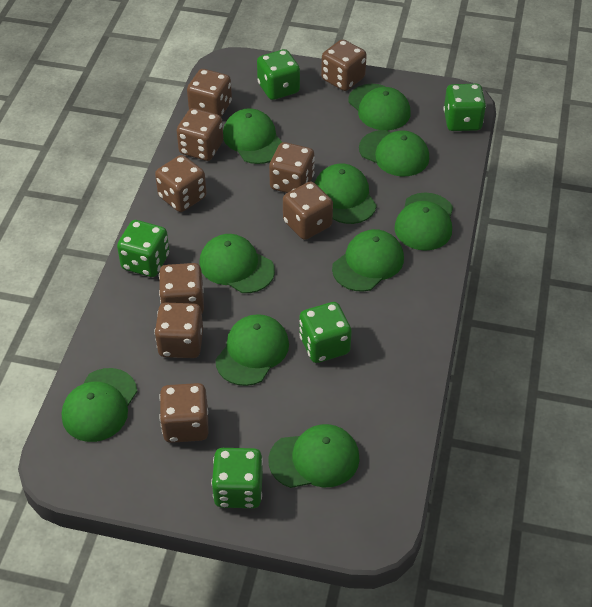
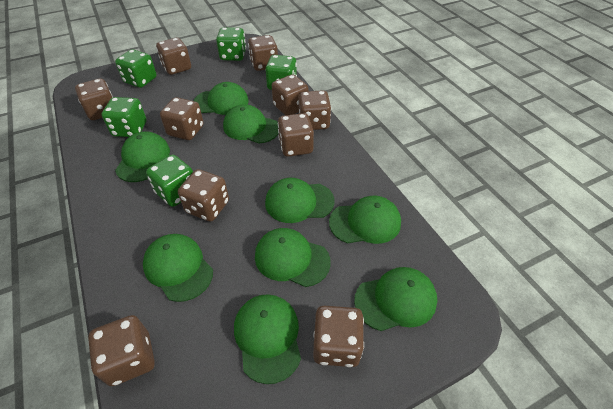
brown dice: [154,303,203,358] [155,155,206,212] [159,263,204,314] [159,383,209,443] [177,108,223,161] [187,69,232,117] [269,142,315,193] [283,182,333,240] [321,39,367,91] = 9 -> [75,78,113,120] [88,315,155,386] [156,38,191,75] [160,97,204,140] [178,169,229,222] [248,35,278,71] [272,74,308,115] [278,113,314,157] [299,90,331,130] [313,306,364,367] = 10
green cap: [62,368,137,442] [200,234,275,293] [215,314,289,386] [223,108,282,164] [268,424,360,488] [315,164,377,224] [332,229,404,292] [348,84,411,130] [359,130,429,176] [395,193,453,251] = 10 -> [115,131,170,182] [143,234,213,302] [193,82,249,115] [223,104,278,143] [234,294,301,384] [255,228,331,287] [265,178,335,223] [329,196,401,244] [354,267,437,331] = 9

